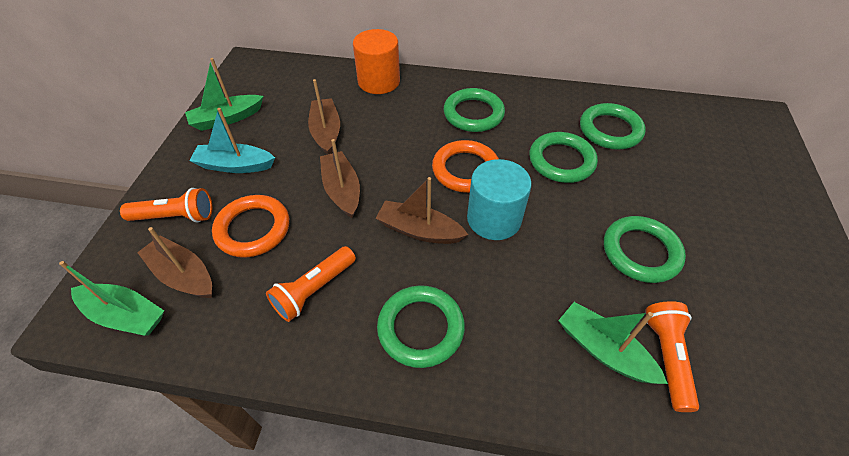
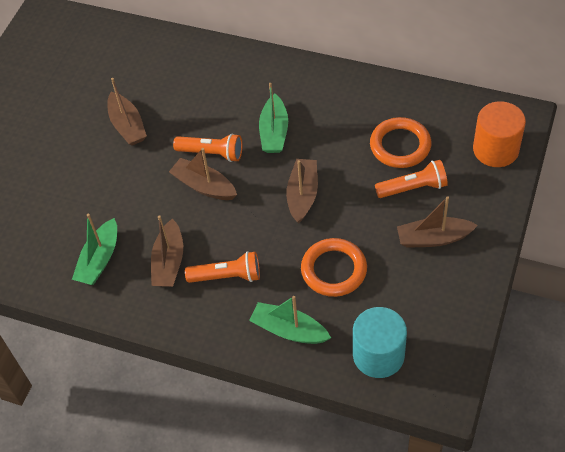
brown boat: [137,227,212,298] [308,79,340,155] [320,139,360,218] [376,177,468,244] = 4 -> [108,78,147,145] [151,215,183,287] [169,148,237,200] [286,159,318,223] [397,196,478,248] = 5
green ring: [377,285,465,368] [444,88,505,132] [529,132,598,183] [580,103,645,150] [604,216,686,283] = 5 -> none = 0
turquoise boat: [189,108,275,173] = 1 -> none = 0

